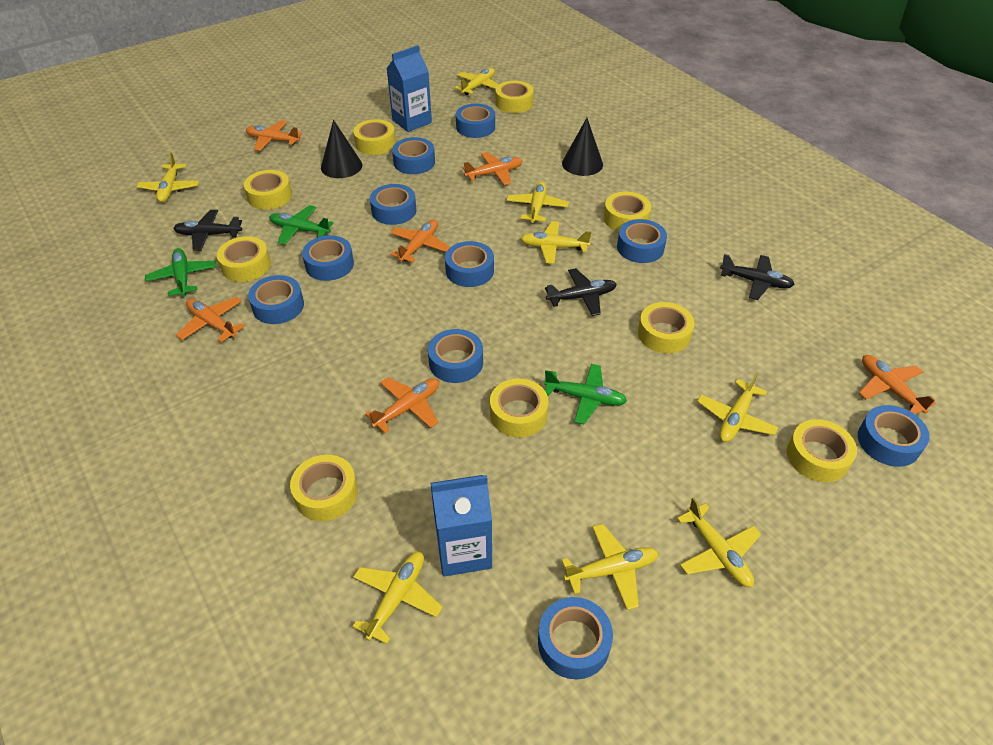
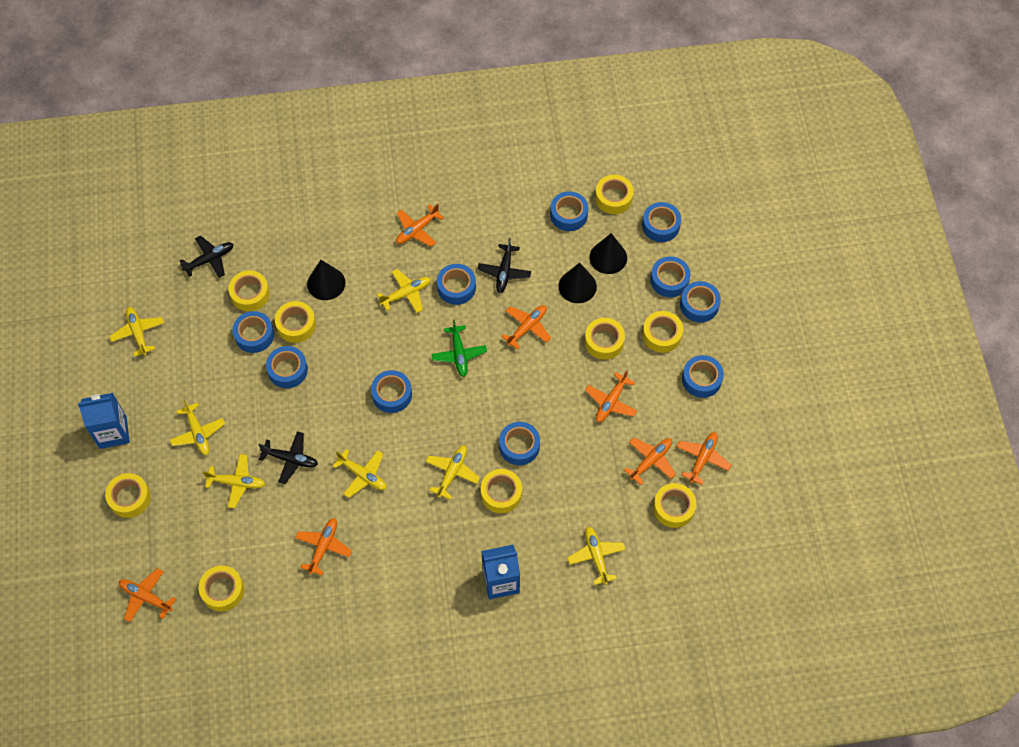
black cone: [321,120,362,178] [562,118,603,176] = 2 -> [307,260,345,300] [559,263,597,303] [589,233,627,274] = 3
green plane: [145,248,216,296] [269,205,333,245] [544,364,627,424] = 3 -> [432,319,487,377] = 1
orange plane: [176,297,245,342] [246,120,302,151] [365,378,439,433] [390,220,450,263] [463,152,522,185] [859,355,936,414] = 6 -> [119,568,176,622] [295,518,352,575] [396,204,444,247] [501,305,551,350] [585,370,637,422] [624,438,676,485] [677,432,731,485] = 7
yellow plane: [136,152,199,202] [352,551,443,644] [455,68,499,95] [507,181,569,223] [520,221,591,264] [562,524,659,610] [677,497,761,587] [697,372,779,442] = 8 -> [109,307,164,357] [170,400,225,455] [203,454,265,508] [333,449,386,498] [377,269,431,313] [426,445,480,499] [568,527,626,585] = 7

